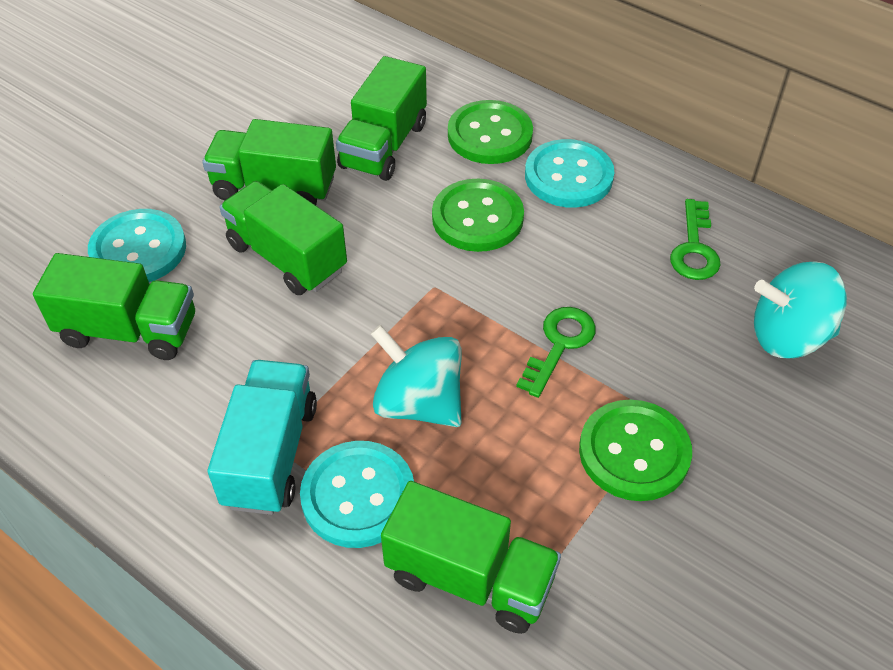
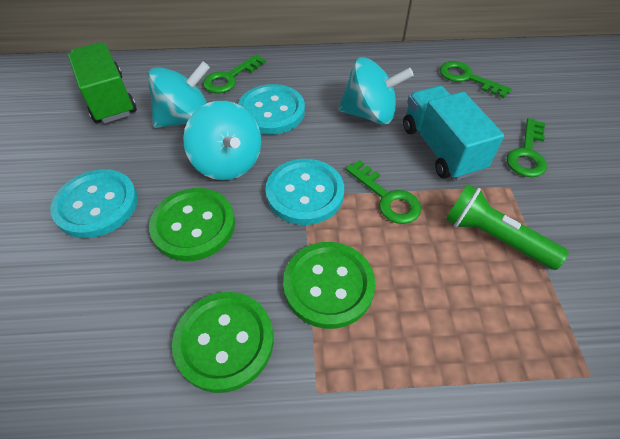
green flashlight: none = 0 -> [446,184,569,270] = 1
green key: [516,307,596,398] [670,199,721,280] = 2 -> [203,54,266,93] [346,160,421,224] [440,61,512,98] [507,118,547,177] = 4
green truck: [33,253,195,360] [202,119,336,205] [219,181,347,295] [336,56,427,181] [381,481,561,634] = 5 -> [68,42,137,123] = 1
turquoise spinning top: [370,325,462,427] [754,261,847,358] = 2 -> [148,61,210,128] [183,101,261,180] [338,57,414,124] = 3

